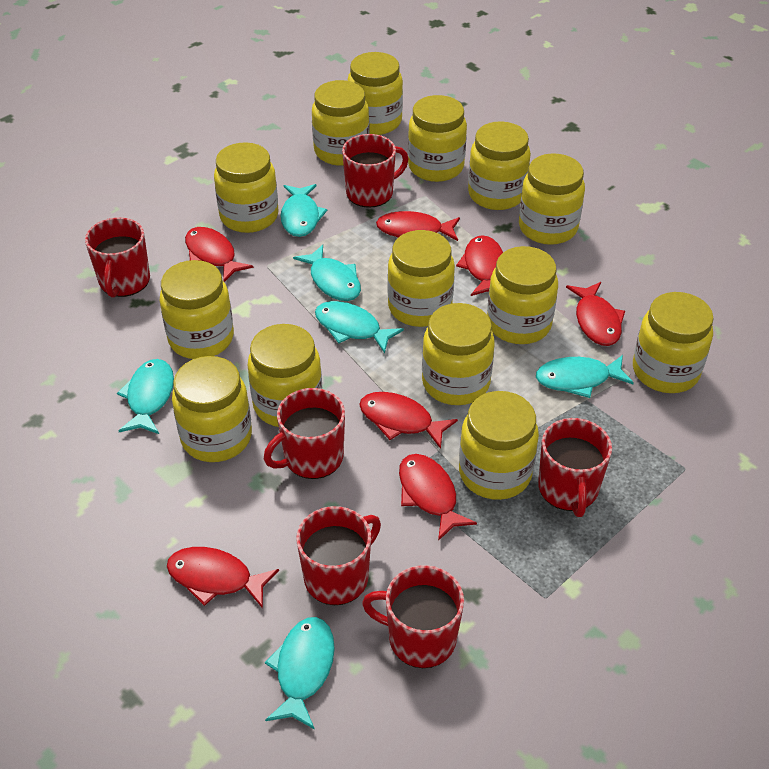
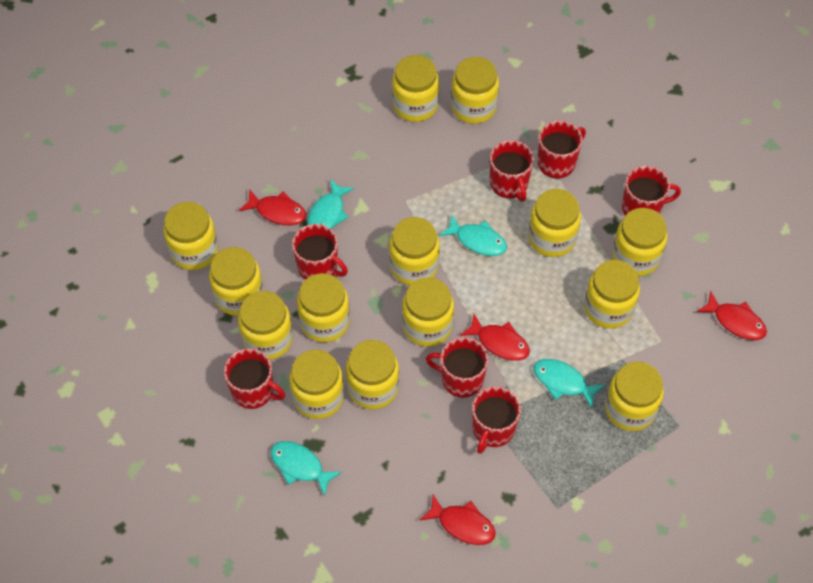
red fish: [167,547,279,609] [185,227,253,282] [359,392,458,449] [376,211,460,241] [399,454,477,541] [456,235,503,296] [566,282,625,346] = 7 -> [239,189,306,225] [420,494,496,545] [460,314,530,361] [697,291,767,340] = 4
red mug: [85,217,150,298] [264,388,345,479] [296,506,381,605] [342,134,408,208] [362,565,464,668] [538,418,612,517] = 6 -> [224,349,285,409] [292,224,348,280] [426,337,488,398] [472,387,521,454] [490,140,534,201] [538,121,586,179] [622,166,681,216] = 7
turquoise fish: [117,359,174,434] [265,617,335,730] [280,184,327,237] [293,245,361,301] [315,301,404,354] [536,355,634,398] = 6 -> [271,441,342,497] [307,179,355,229] [439,214,507,256] [533,359,605,408] = 4

